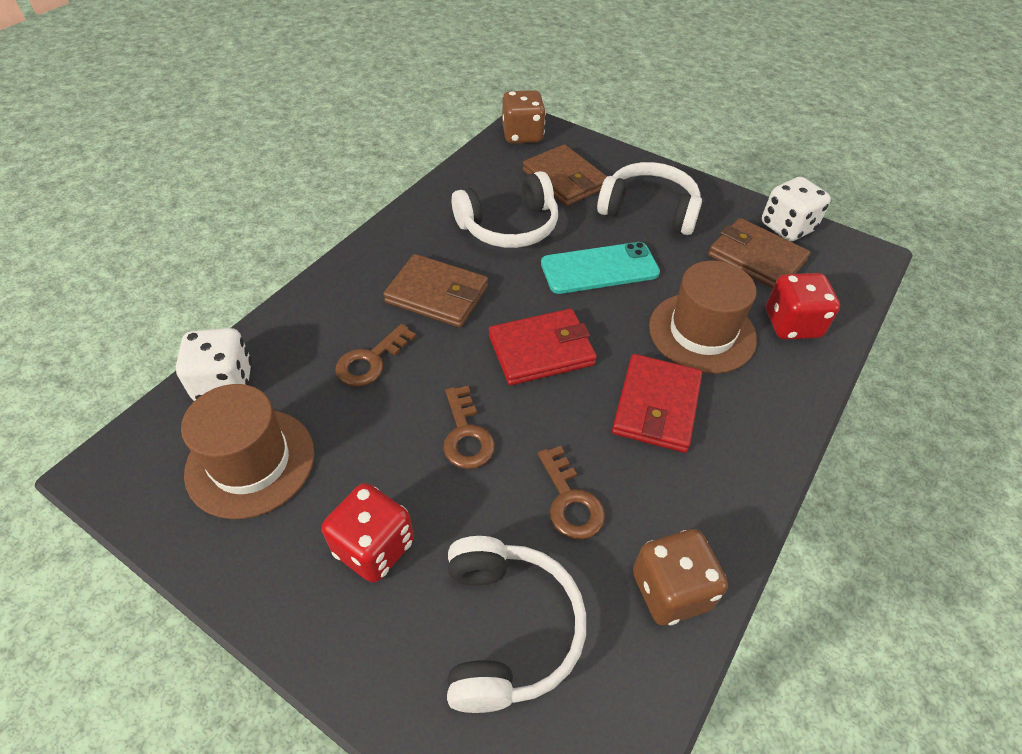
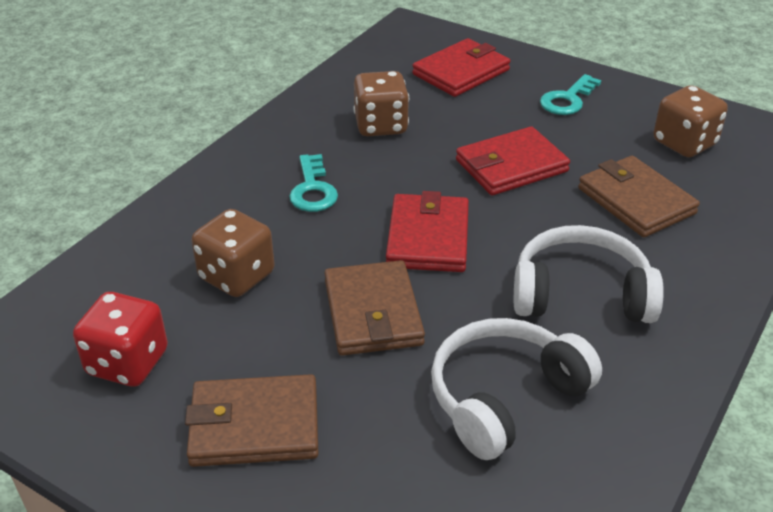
brown dice: [502,90,546,144] [633,529,728,626] = 2 -> [192,209,275,297] [354,71,409,136] [654,85,728,157] = 3
brown hat: [181,384,315,519] [649,261,757,374] = 2 -> none = 0
brown key: [335,324,416,387] [443,386,495,469] [538,446,605,540] = 3 -> none = 0
red dice: [322,483,414,583] [766,273,840,339] = 2 -> [73,292,168,387] = 1
red wallet: [489,309,597,385] [612,354,702,453] = 2 -> [386,191,469,272] [412,38,510,97] [456,126,570,195] = 3
turquoise key: none = 0 -> [289,154,338,212] [540,74,601,115] = 2
turquoise phone: [541,242,660,294] = 1 -> none = 0
white dice: [176,328,252,401] [762,177,831,241] = 2 -> none = 0
white headphones: [447,536,586,713] [452,171,558,248] [597,162,702,235] = 3 -> [431,318,602,460] [514,225,664,323] = 2

